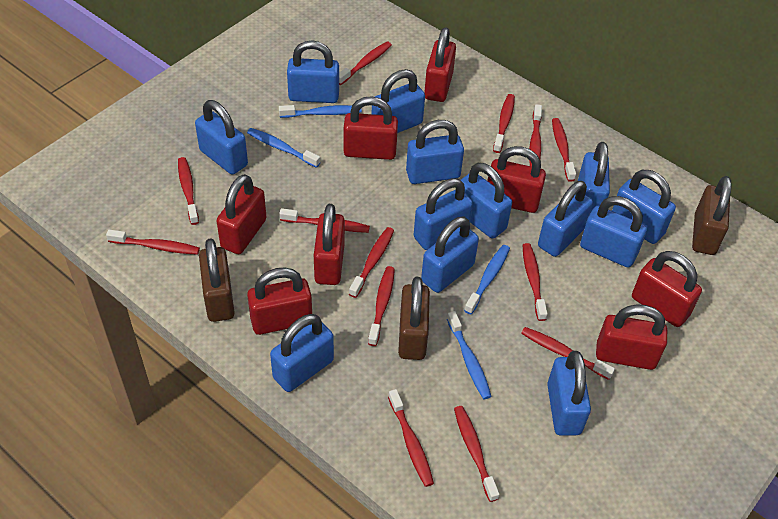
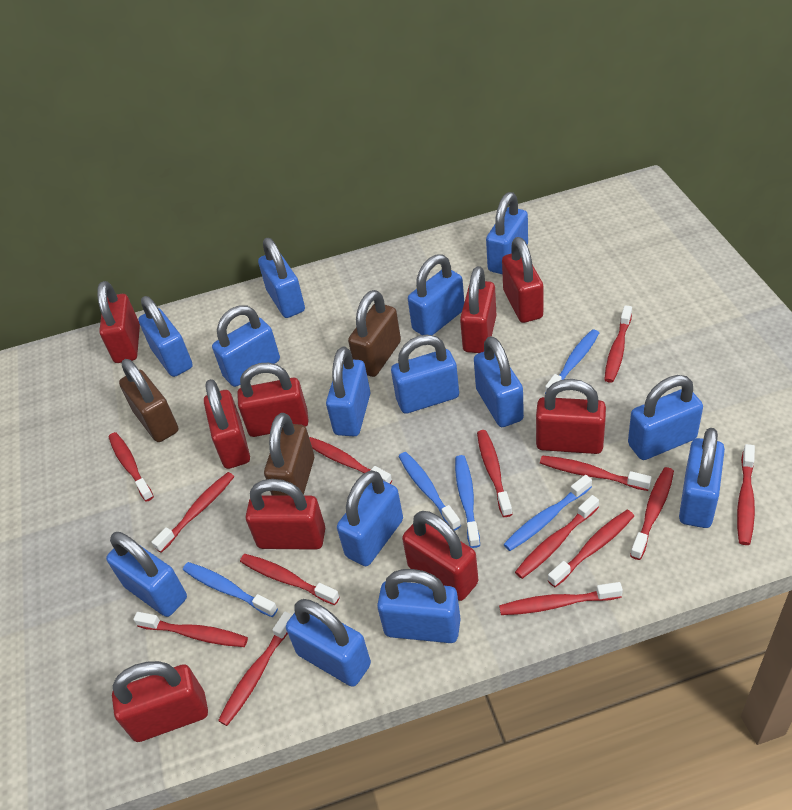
blue padlock: [195,100,248,175] [270,314,334,392] [287,40,339,103] [372,69,425,133] [406,120,464,184] [414,178,473,250] [421,217,479,293] [461,163,512,238] [538,181,593,257] [547,351,591,436] [578,142,610,213] [580,196,647,268] [612,170,676,244] = 13 -> [106,532,187,617] [139,296,193,377] [212,305,280,387] [258,238,305,318] [286,599,371,687] [326,347,370,436] [337,470,403,566] [377,569,461,643] [391,335,459,414] [408,254,464,335] [474,336,524,427] [486,192,528,274] [628,375,703,460] [679,428,725,528] = 14
blue toothbrush: [247,128,320,168] [279,105,362,118] [447,311,492,399] [464,245,510,314] = 4 -> [183,562,278,617] [399,452,461,531] [455,455,480,548] [503,475,592,551] [545,329,599,394] = 5
red padlock: [216,174,267,254] [247,267,312,335] [314,204,345,285] [344,96,398,160] [424,28,456,102] [487,146,546,213] [596,304,667,370] [632,251,702,327] = 8 -> [97,281,140,363] [112,661,208,742] [204,379,250,469] [237,363,309,437] [246,479,325,550] [402,511,479,601] [460,266,496,353] [502,237,543,323] [536,379,606,454] = 9
red toothbrush: [106,229,200,255] [178,157,199,225] [279,208,370,233] [339,42,392,85] [349,227,394,298] [368,266,395,346] [388,389,434,487] [454,406,500,502] [493,94,515,153] [521,327,615,380] [523,243,548,321] [529,104,542,167] [552,118,576,182] = 13 -> [109,432,154,502] [133,612,248,647] [151,472,235,553] [218,612,292,726] [240,554,340,605] [310,437,392,484] [477,430,512,517] [499,582,623,615] [515,495,599,579] [540,455,652,491] [548,510,634,587] [604,305,632,383] [630,467,674,560] [737,444,755,545] = 14

